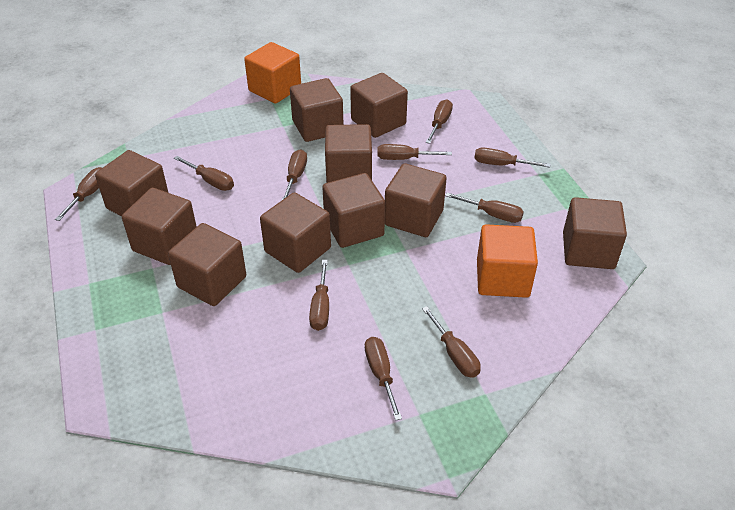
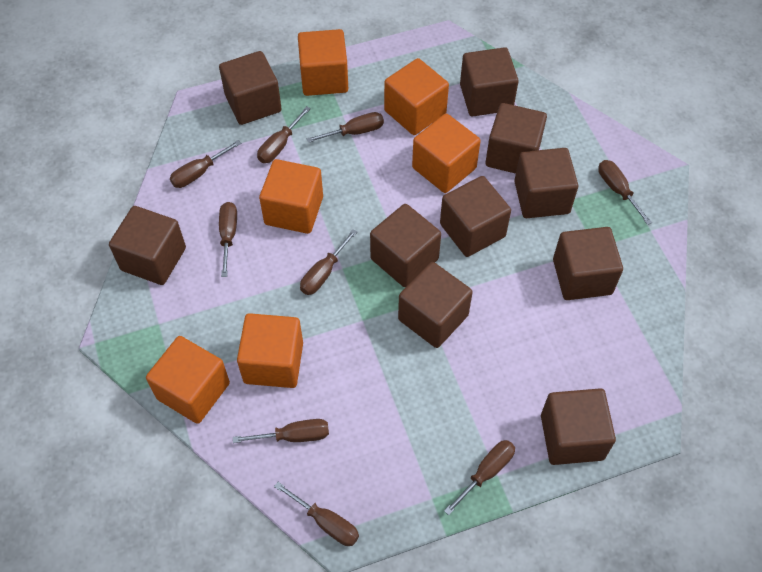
brown screwdriver: [55,167,102,221] [174,156,234,191] [282,149,307,200] [309,260,329,331] [365,337,402,420] [377,144,452,160] [422,306,481,378] [425,99,453,144] [445,193,524,223] [474,148,551,167] = 10 -> [170,140,241,188] [219,202,237,277] [233,419,329,443] [257,106,311,163] [274,482,359,546] [300,229,357,295] [307,112,384,143] [444,440,515,515] [598,160,652,225] = 9
orange cube: [244,42,301,104] [477,224,538,298] = 2 -> [146,336,230,424] [237,313,303,388] [259,159,323,234] [298,29,348,96] [384,58,449,135] [412,114,481,193] = 6

